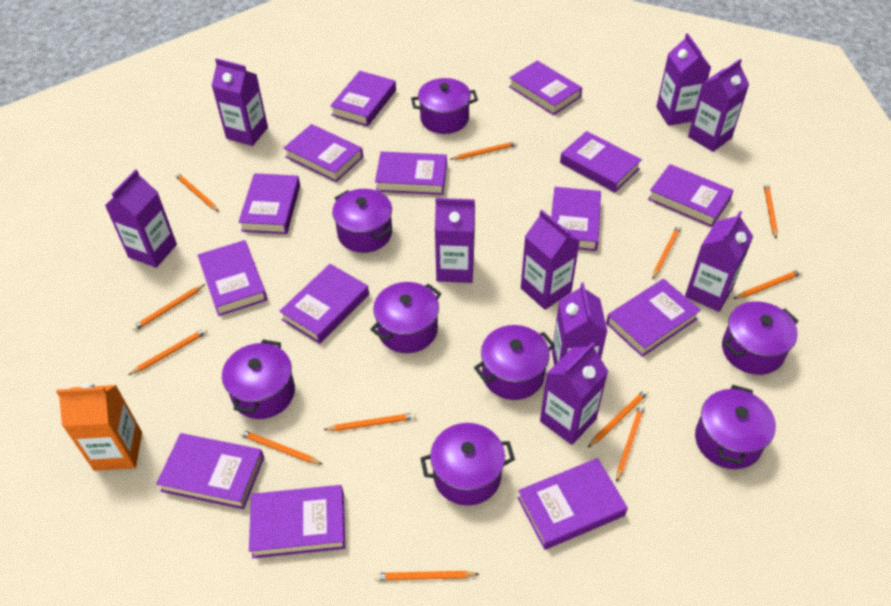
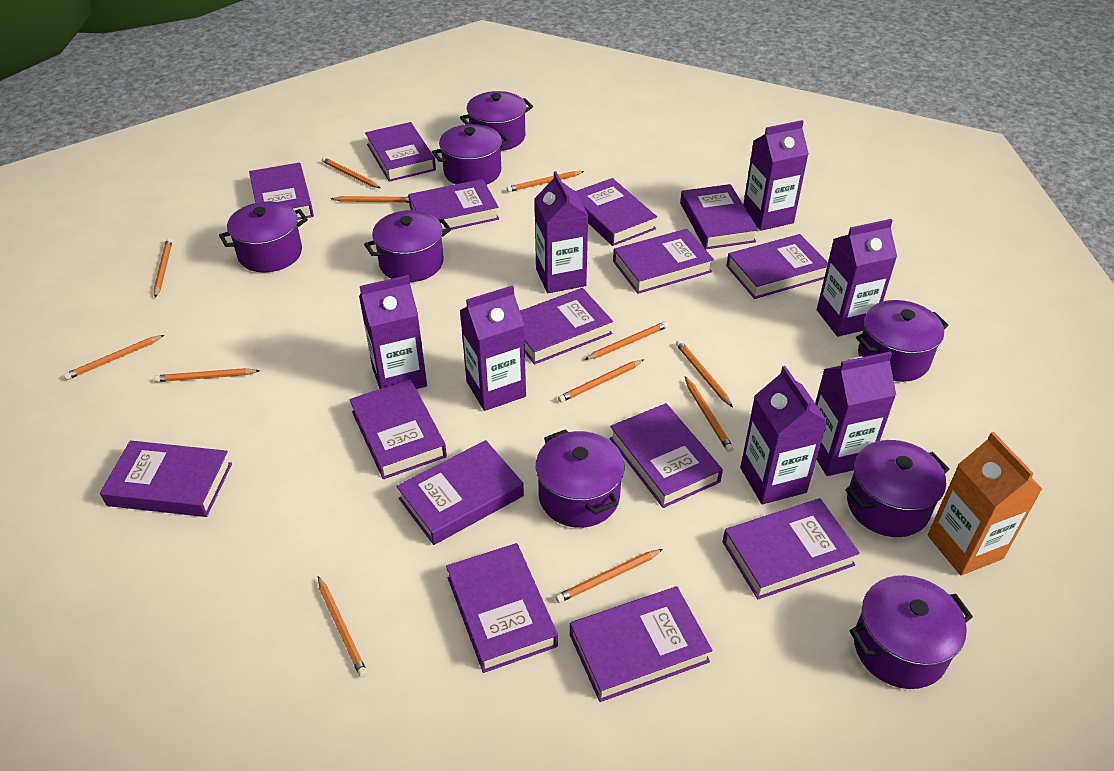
purple book: [156,433,264,509] [198,240,267,316] [238,173,300,234] [249,485,345,558] [279,264,369,344] [284,124,363,182] [330,71,396,126] [375,152,447,195] [509,60,582,115] [518,458,628,550] [551,187,601,251] [560,131,642,192] [606,279,701,357] [648,164,734,227] = 14 -> [100,441,232,517] [249,163,314,220] [349,379,447,479] [365,122,436,182] [396,440,524,545] [408,179,499,231] [446,543,558,673] [520,288,613,365] [570,586,712,702] [576,178,657,246] [610,403,723,508] [613,229,714,294] [680,184,758,249] [723,498,860,599] [726,234,828,299] = 15
purple carton: [105,169,177,268] [212,58,268,146] [435,198,475,283] [521,210,580,310] [540,342,608,445] [552,283,608,366] [656,33,711,126] [685,211,753,312] [688,59,749,152] = 9 -> [359,275,427,389] [460,285,526,411] [534,171,589,293] [740,366,828,504] [743,120,809,231] [815,352,896,476] [817,219,897,337] = 7

